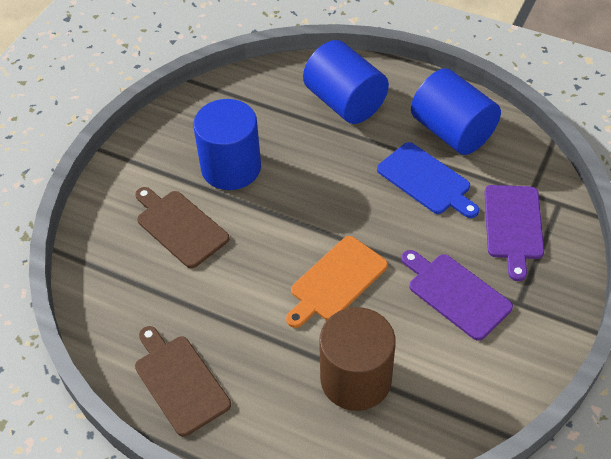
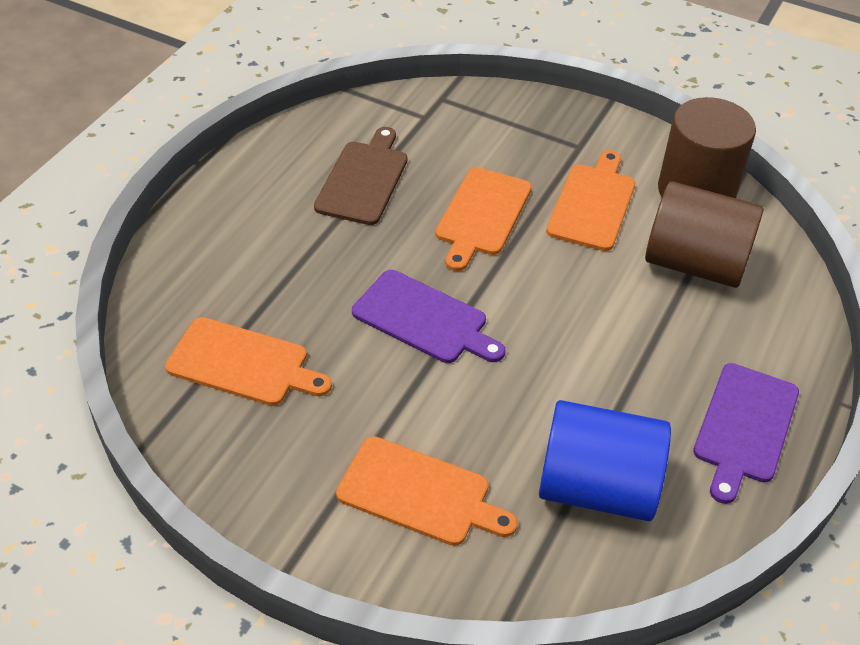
blue cutting board: [377,142,479,218] = 1 -> none = 0
blue cylinder: [193,99,261,190] [303,40,389,124] [411,68,501,155] = 3 -> [539,400,671,521] = 1
brown cutting board: [135,187,229,268] [135,326,231,437] = 2 -> [314,127,407,225] = 1
brown cylinder: [319,307,396,411] = 1 -> [645,181,764,288] [658,97,756,198] = 2
orange cutting board: [286,236,388,328] = 1 -> [165,317,332,406] [336,436,518,546] [435,167,532,271] [546,150,635,251] = 4

